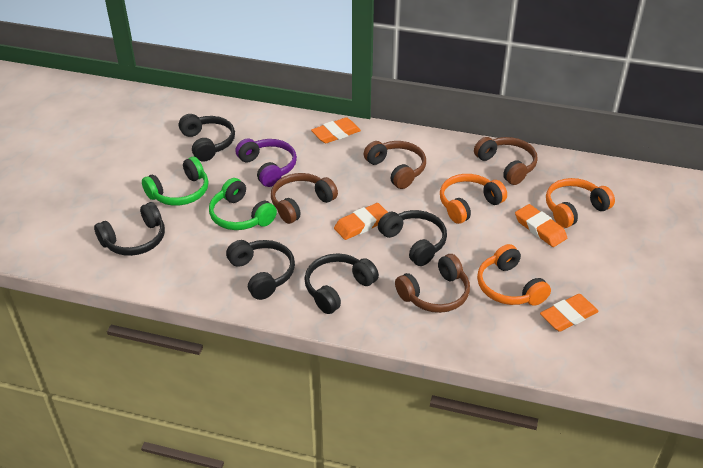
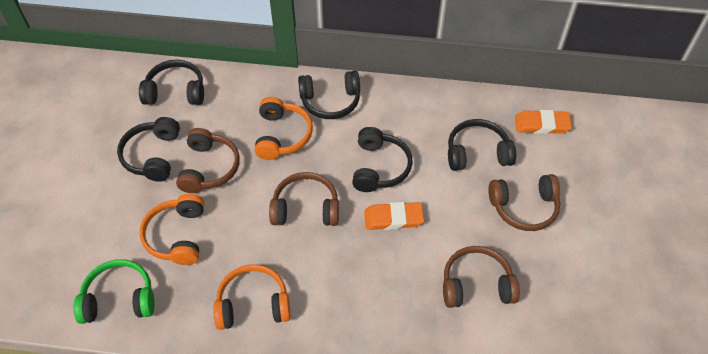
green headphones: [142,157,208,206] [209,178,277,230] = 2 -> [73,259,155,324] = 1
orange eraser: [311,117,361,143] [334,203,388,240] [515,204,567,247] [540,294,599,332] = 4 -> [364,202,424,230] [515,110,572,134] = 2
purple headphones: [235,139,297,187] = 1 -> none = 0

